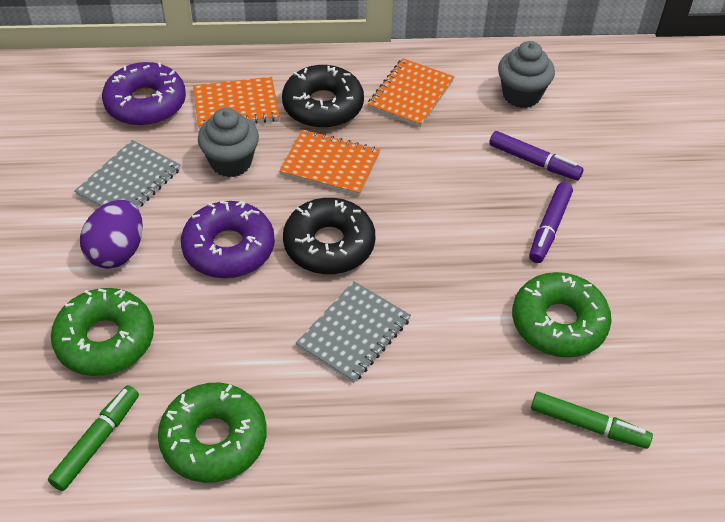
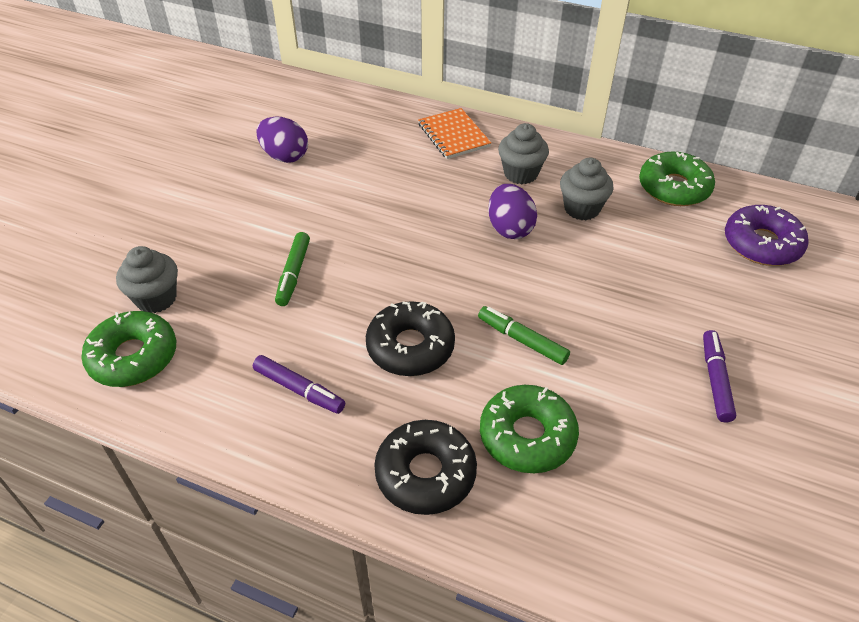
grey cupcake: [198,108,259,177] [498,41,555,108] = 2 -> [116,246,178,313] [498,123,549,184] [560,158,614,220] = 3
grey notebook: [75,140,181,208] [296,281,411,383] = 2 -> none = 0
orange notebook: [193,77,280,129] [279,129,380,196] [368,58,455,127] = 3 -> [418,108,491,159] = 1
purple donut: [102,62,186,126] [181,201,275,278] = 2 -> [725,205,809,266] = 1
purple egg: [80,200,143,269] = 1 -> [256,117,308,163] [488,184,537,239] = 2

